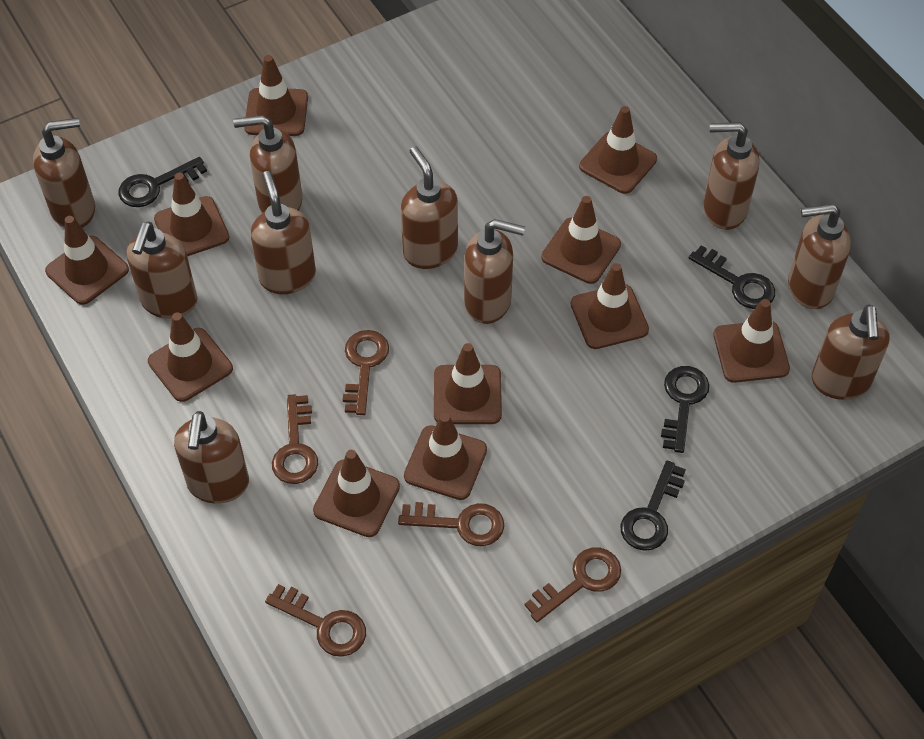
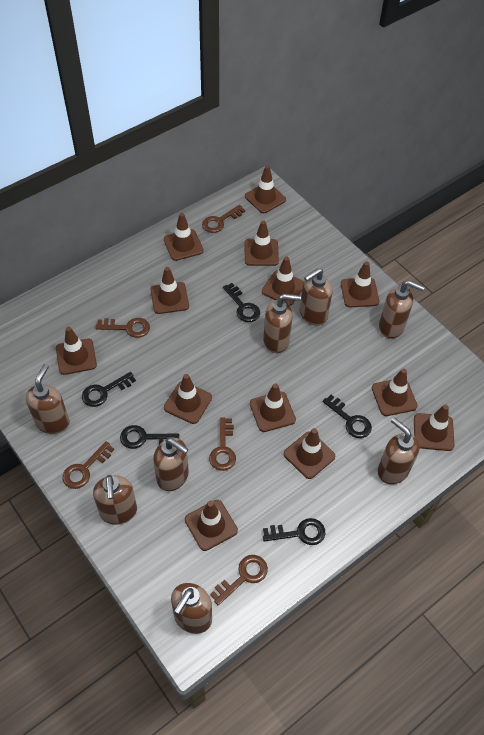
black key: [118,157,207,207] [621,461,686,551] [661,366,709,453] [689,245,775,309] = 4 -> [82,372,136,407] [120,425,179,449] [223,283,260,322] [263,518,325,545] [323,395,372,438] = 5
brown soap dispenser: [33,118,95,228] [127,221,197,319] [174,411,249,504] [233,115,303,213] [250,171,316,294] [401,146,458,269] [464,219,525,324] [703,122,759,230] [788,204,851,309] [811,304,890,400] = 10 -> [26,364,69,434] [93,475,137,525] [153,438,189,491] [171,583,212,634] [263,294,301,353] [300,268,332,326] [377,417,420,484] [379,280,425,339] = 8
brown traffic cone: [45,216,129,305] [148,312,233,402] [154,173,229,256] [244,55,308,136] [313,450,400,537] [404,413,487,500] [434,343,502,424] [541,196,621,284] [571,263,649,349] [579,106,657,194] [713,299,790,383] = 11 -> [56,327,97,375] [151,267,189,314] [164,213,204,261] [164,374,212,424] [185,500,238,551] [244,220,279,266] [245,165,286,213] [250,383,296,432] [262,257,304,306] [284,428,335,479] [341,261,380,307] [372,368,418,416] [414,405,454,451] = 13

